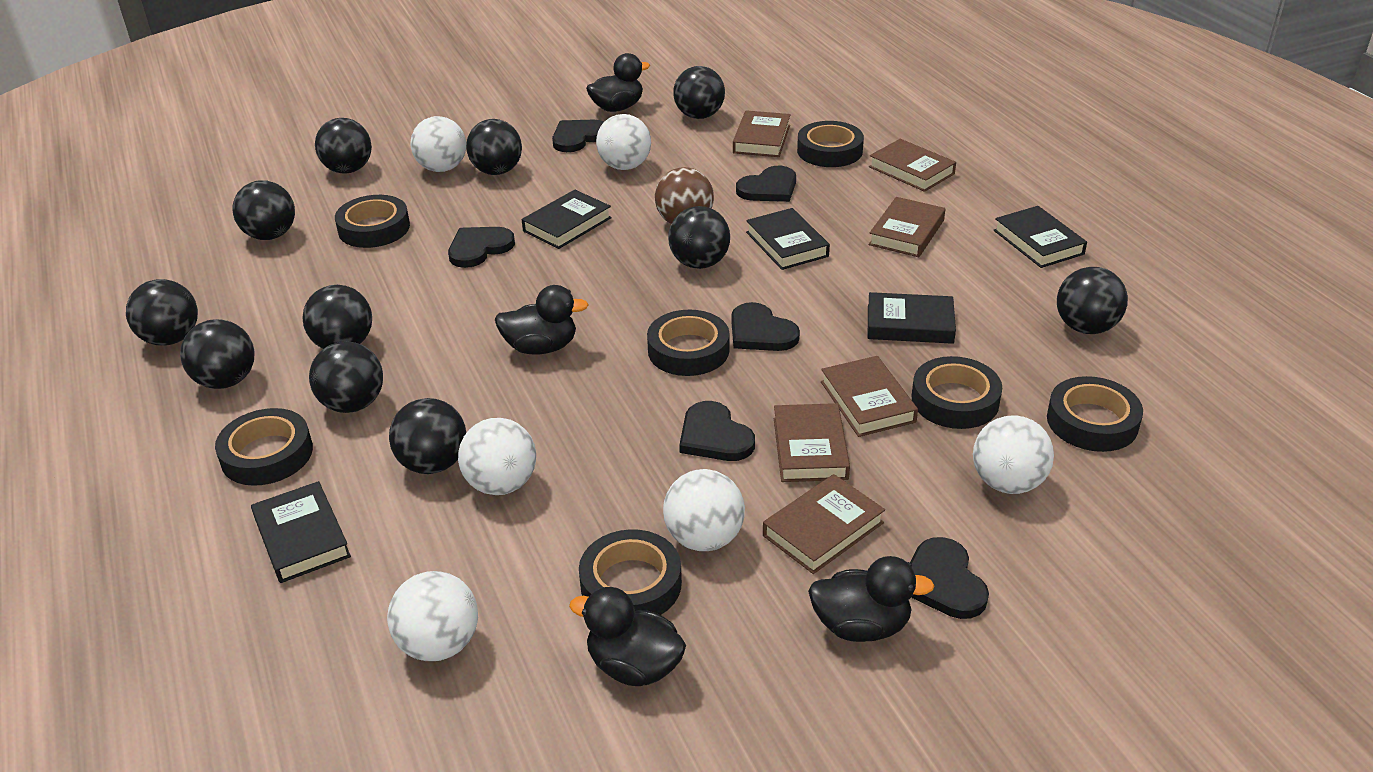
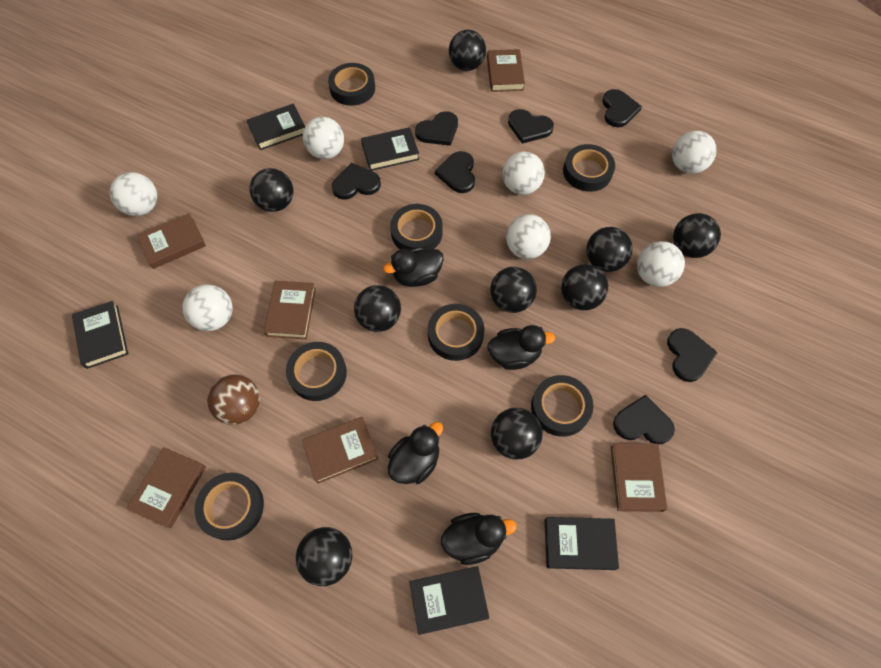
black ball: [126,279,198,346] [180,319,255,389] [233,180,295,240] [302,285,372,349] [309,341,383,413] [315,118,372,173] [389,398,466,474] [466,119,522,175] [668,206,730,269] [673,66,725,119] [1057,267,1128,334] = 11 -> [249,168,293,212] [296,527,353,586] [354,285,401,332] [449,30,486,71] [490,267,537,313] [491,408,543,460] [561,264,608,310] [586,227,633,272] [673,213,721,258] = 9
black heart: [448,227,515,268] [552,120,604,152] [679,401,755,461] [731,302,800,351] [736,166,796,202] [910,537,989,619] = 6 -> [332,163,381,199] [415,111,458,146] [435,151,475,193] [508,109,554,144] [602,89,642,127] [613,395,675,444] [667,328,718,382] = 7
white ball: [387,571,478,661] [410,116,466,172] [458,418,536,495] [596,114,651,170] [663,469,745,551] [973,415,1054,494] = 6 -> [110,172,157,216] [183,284,233,331] [303,117,344,159] [502,152,545,195] [506,214,551,259] [637,241,685,287] [672,131,717,174] = 7

